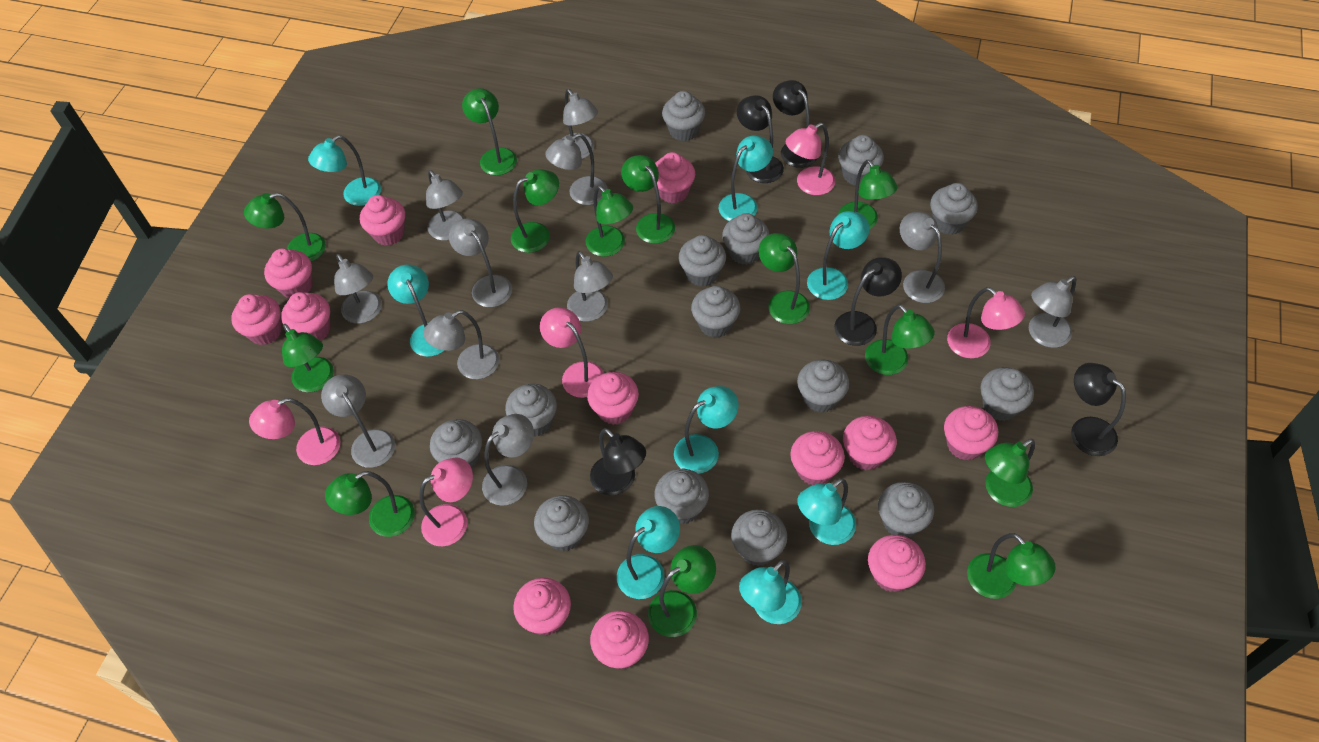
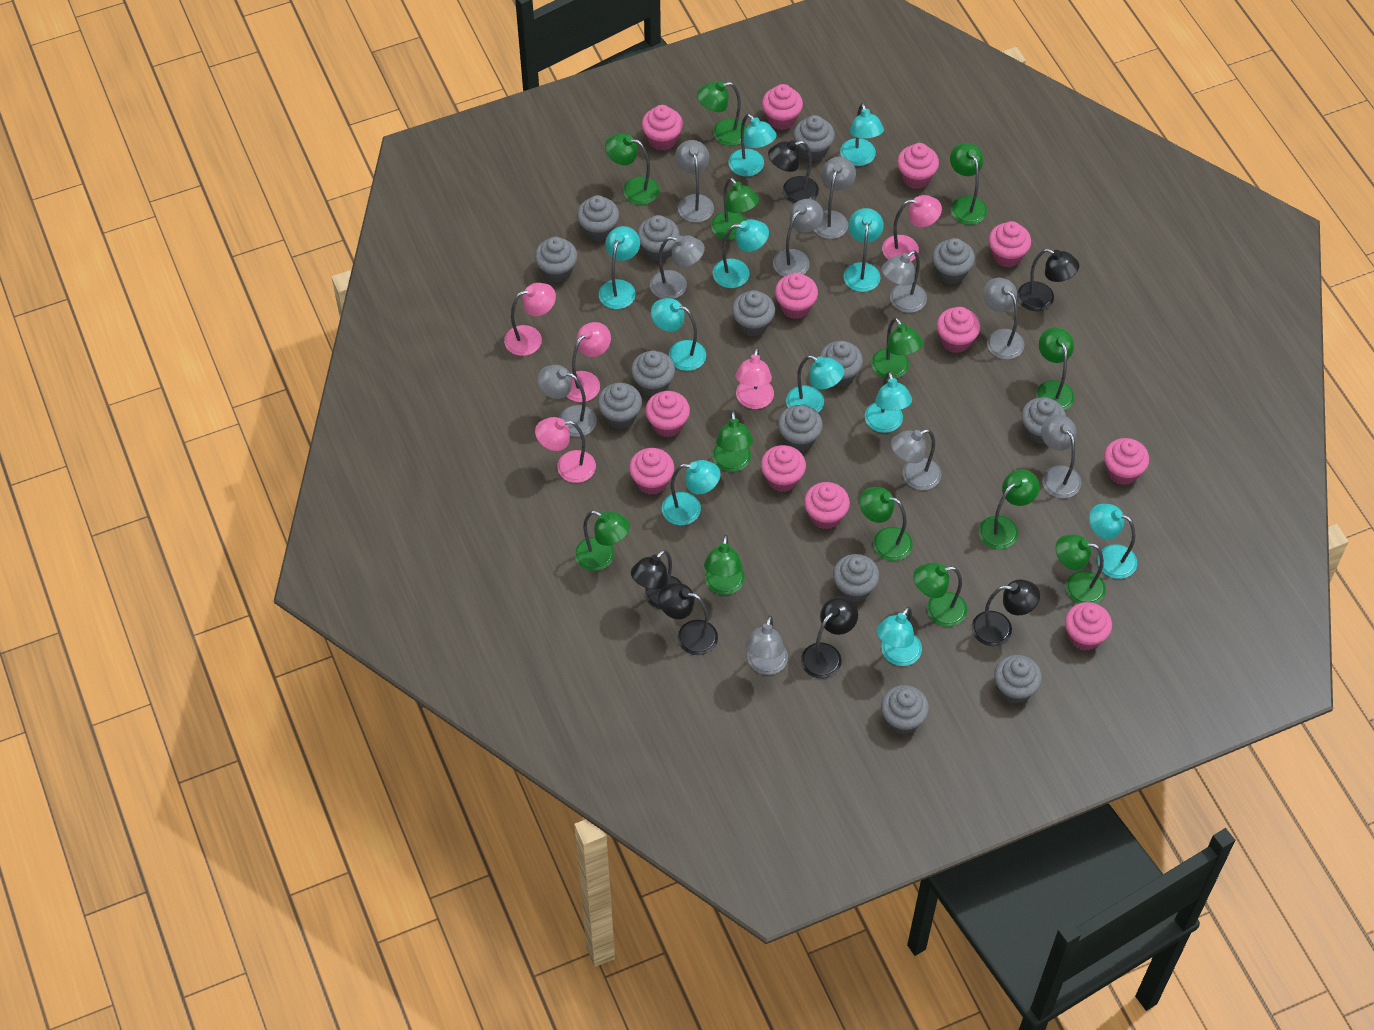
black lamp: [590,428,646,496] [737,95,784,183] [773,80,817,168] [834,257,902,346] [1071,363,1126,456] = 5 -> [631,550,681,610] [658,583,718,655] [768,140,819,203] [801,596,858,679] [972,579,1040,646] [1017,249,1079,311] = 6
grey lamp: [321,374,395,468] [334,254,382,324] [423,310,499,379] [426,170,465,241] [449,218,512,307] [482,414,534,506] [545,133,608,205] [562,89,598,159] [567,251,613,322] [900,212,945,303] [1029,276,1076,348] = 11 -> [537,365,597,437] [650,235,705,299] [675,140,714,223] [745,616,788,675] [773,199,823,277] [814,157,856,239] [881,250,927,313] [891,429,941,490] [983,278,1024,360] [1041,414,1081,498] = 10
turquoise lamp: [308,135,381,206] [387,264,444,357] [617,506,680,599] [674,386,739,474] [719,136,773,221] [739,560,802,624] [797,478,856,545] [807,211,869,300] = 8 -> [599,226,640,309] [651,298,706,371] [662,460,720,525] [713,219,769,288] [729,113,777,177] [786,355,844,413] [840,103,884,166] [844,208,884,292] [865,371,912,433] [876,607,922,666] [1089,504,1137,579] = 11

